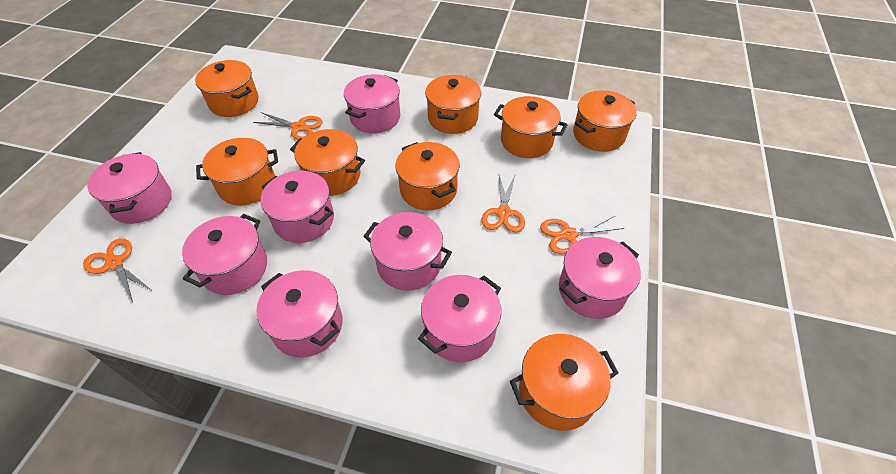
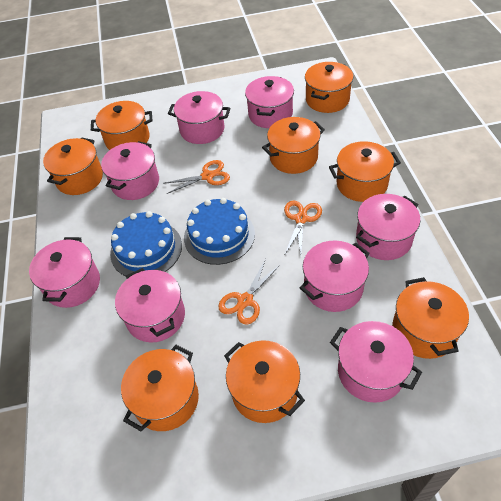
blue cake: none = 0 -> [110,211,182,276] [184,198,255,265] = 2
orange scissors: [83,238,151,302] [253,112,323,140] [482,175,525,232] [540,216,624,254] = 4 -> [163,160,230,194] [218,259,280,324] [284,200,322,255] = 3

